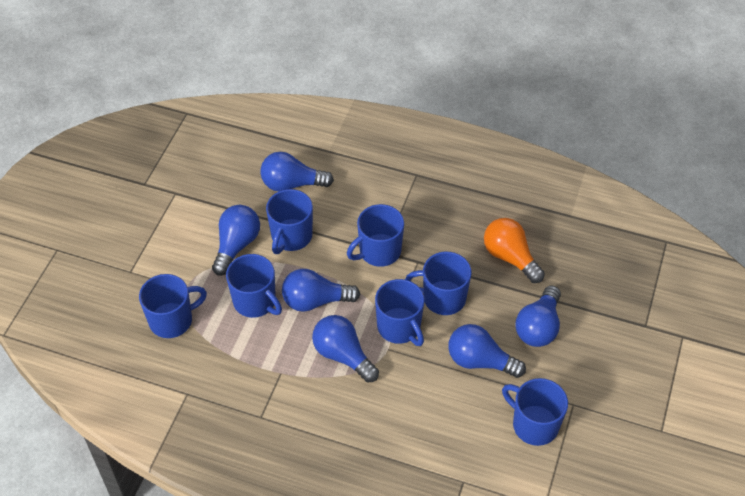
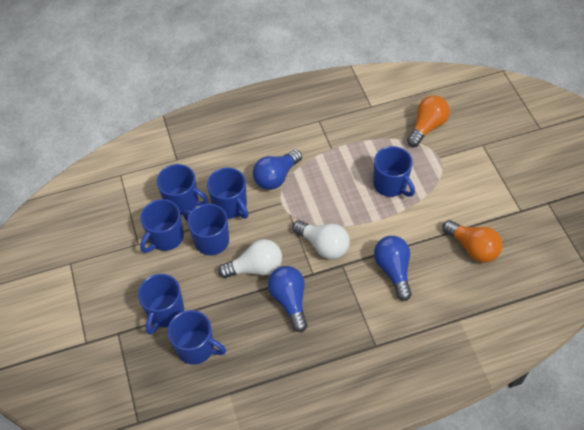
blue light bulb: [212,205,260,276] [260,152,334,192] [282,269,360,312] [312,315,379,383] [448,324,526,378] [515,285,561,347] = 6 -> [253,149,302,190] [268,266,307,332] [374,236,412,301] = 3
orange light bulb: [484,218,545,283] = 1 -> [407,95,450,147] [443,220,503,263] = 2
white light bulb: none = 0 -> [218,239,282,278] [292,220,350,259] = 2

